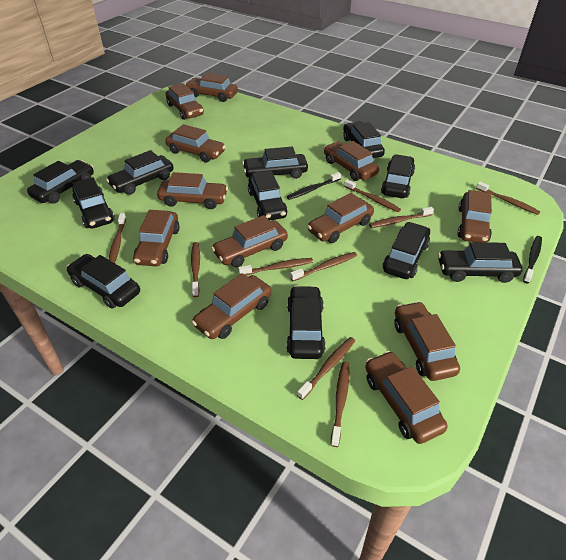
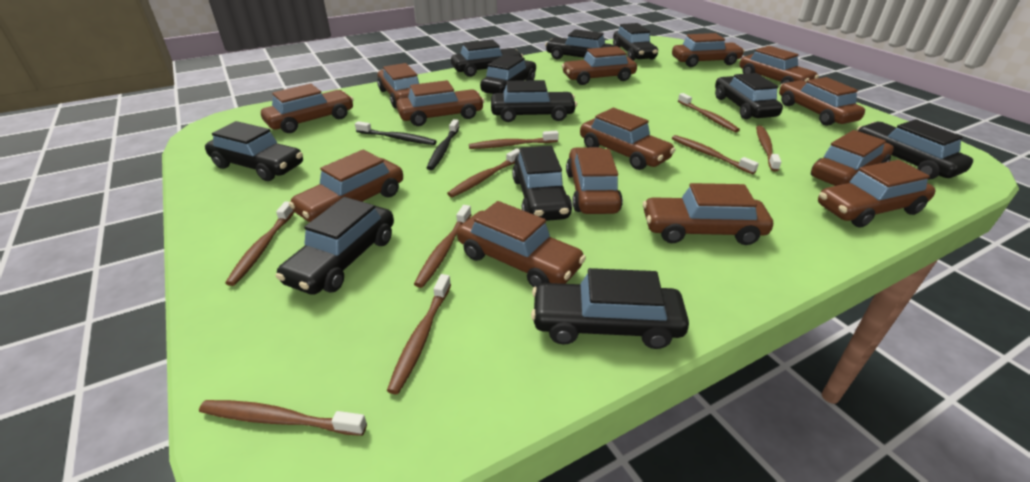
brown car: [133,210,179,266] [157,172,228,209] [165,124,226,163] [166,83,204,120] [185,73,238,102] [192,273,272,339] [211,215,288,267] [307,193,374,243] [324,141,379,181] [365,351,448,444] [394,301,460,381] [458,190,492,242] = 12 -> [261,84,354,133] [289,150,403,223] [377,63,419,108] [396,80,485,126] [457,201,586,287] [562,46,637,85] [566,147,623,214] [580,108,675,170] [643,183,773,245] [672,33,745,67] [739,46,819,84] [779,77,865,126] [811,130,894,186] [818,160,936,227] = 14

